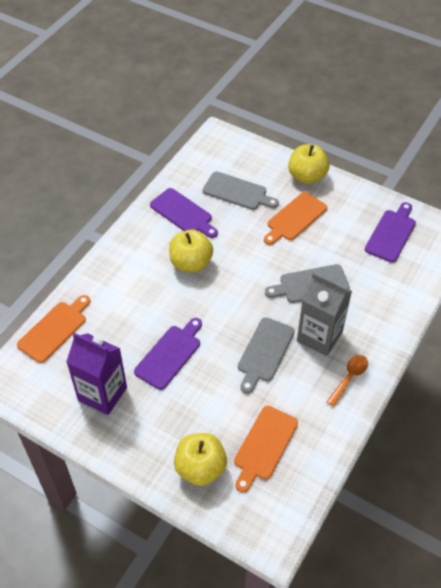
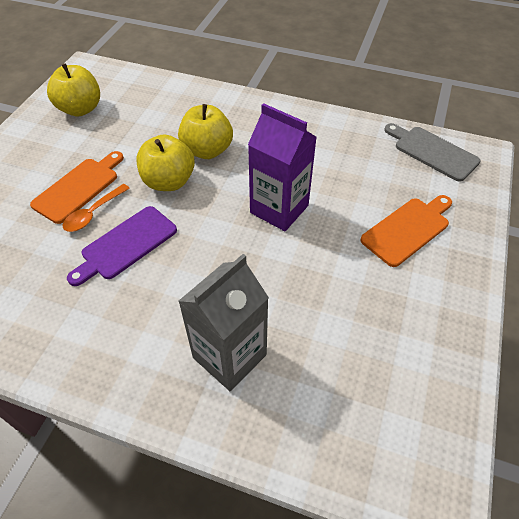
grey cutting board: [203,172,279,210] [238,317,295,394] [265,264,350,303] = 3 -> [384,123,480,182] = 1
orange cutting board: [17,295,90,363] [234,406,298,493] [264,192,327,245] = 3 -> [30,151,124,224] [361,195,452,267] = 2
purple cutting board: [134,318,202,390] [150,188,218,238] [365,202,416,263] = 3 -> [67,206,177,286] = 1

